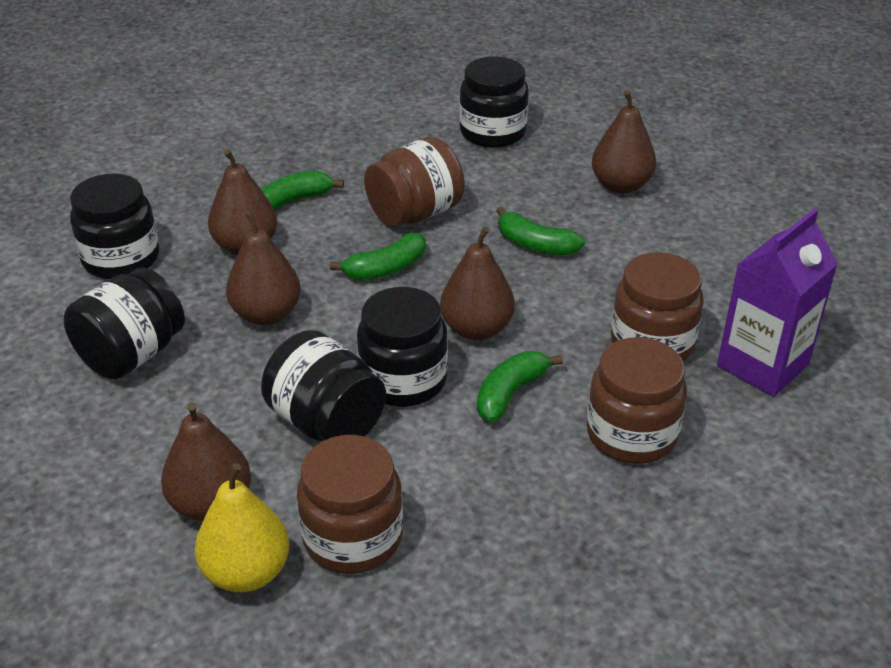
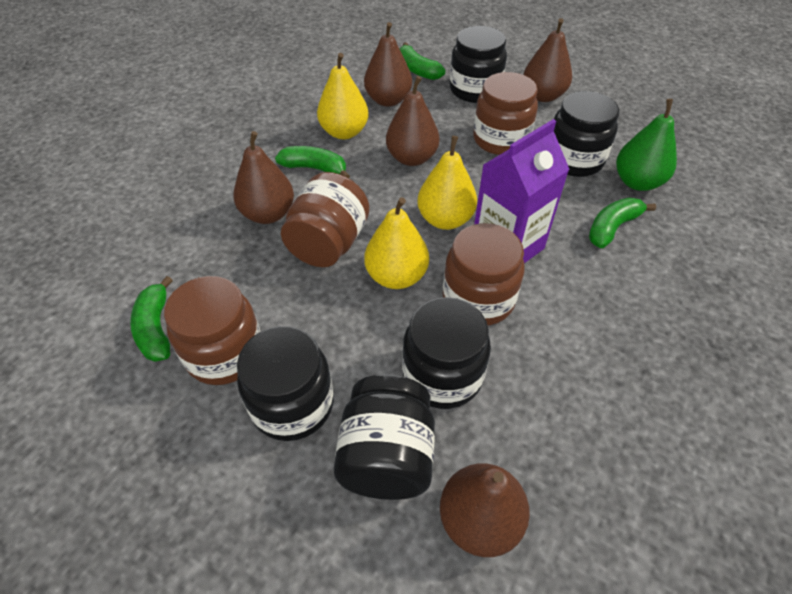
green pear: none = 0 -> [616,99,677,191] = 1
yellow pear: [195,463,289,592] = 1 -> [317,53,369,139] [364,197,429,289] [417,136,477,230] = 3

